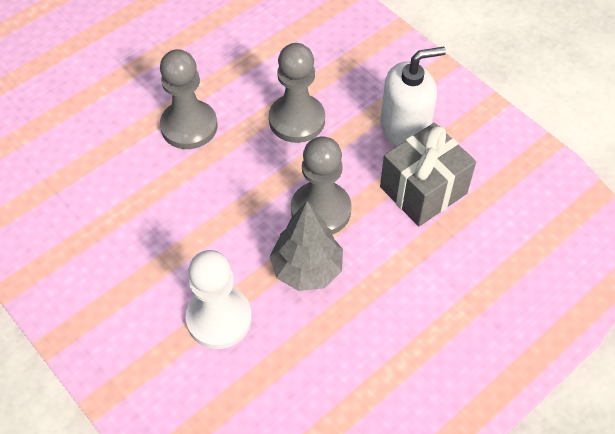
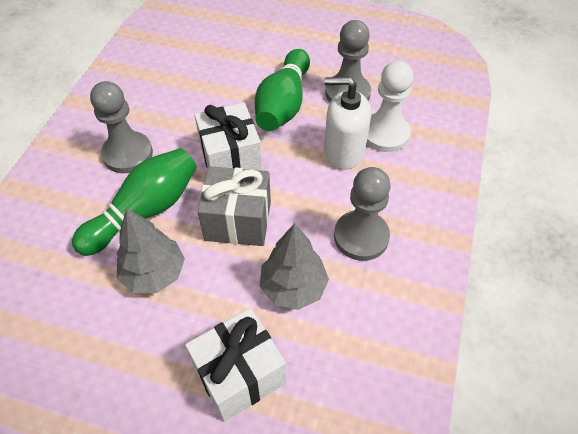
green bowling pin: none = 0 -> [72,148,197,256] [255,49,310,131] = 2
grey tree: [269,201,343,291] = 1 -> [117,208,185,293] [259,223,329,310] = 2
white gift: none = 0 -> [185,308,286,421] [195,102,262,171] = 2

